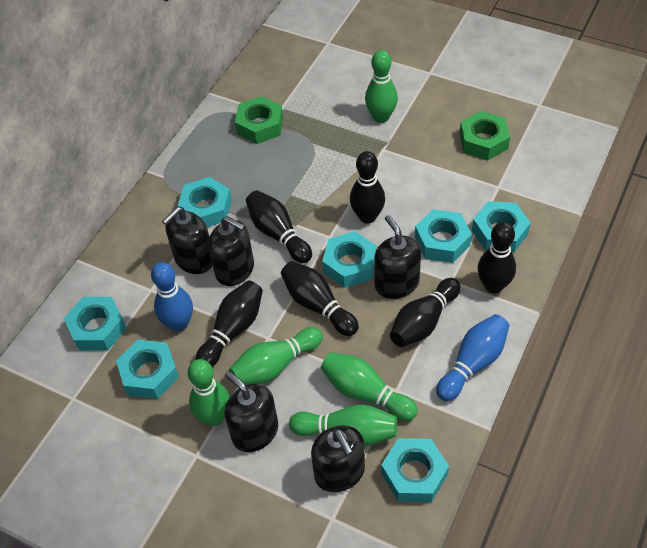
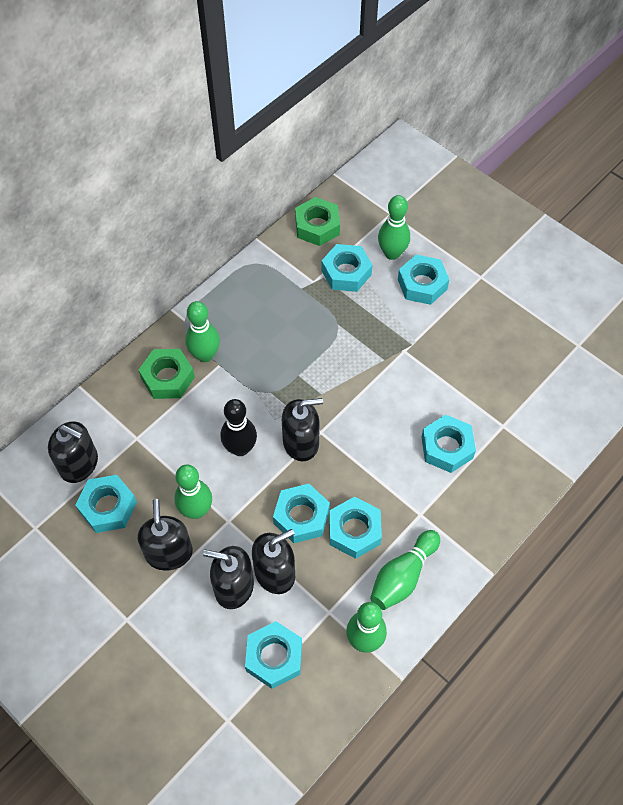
black bowling pin: [196,281,263,367] [246,190,312,263] [281,261,359,336] [350,151,385,224] [390,278,461,347] [478,222,516,293] = 6 -> [221,399,257,456] = 1
blue bowling pin: [151,262,193,332] [436,314,509,401] = 2 -> none = 0

